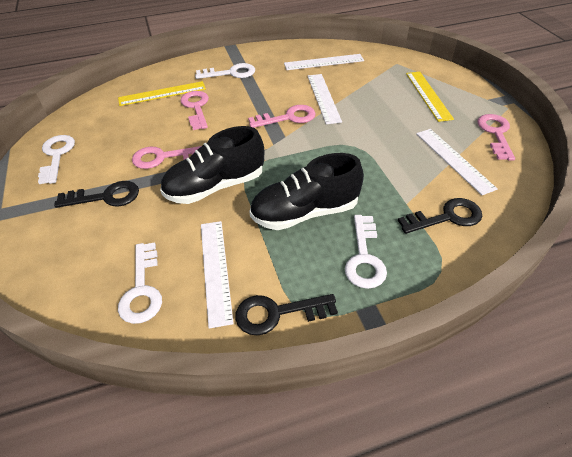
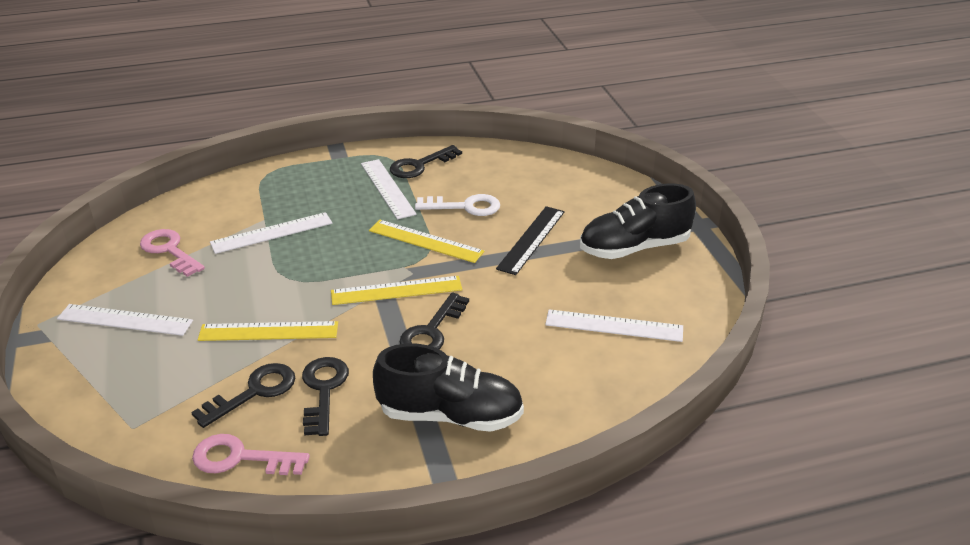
black key: [54,181,139,208] [235,294,338,335] [398,198,482,234] = 3 -> [191,363,295,428] [302,357,349,436] [390,145,462,178] [400,292,469,350] = 4
black ruler: none = 0 -> [496,206,565,275] = 1
pink key: [132,146,201,169] [180,91,209,130] [248,105,316,128] [477,114,515,161] = 4 -> [140,229,205,277] [192,434,310,475] = 2
white key: [38,135,75,184] [118,242,162,324] [195,63,255,79] [345,215,387,289] = 4 -> [415,194,500,216] = 1
yellow ruler: [118,81,206,106] [406,72,454,122] = 2 -> [198,321,338,341] [331,276,462,305] [369,220,485,263] = 3

